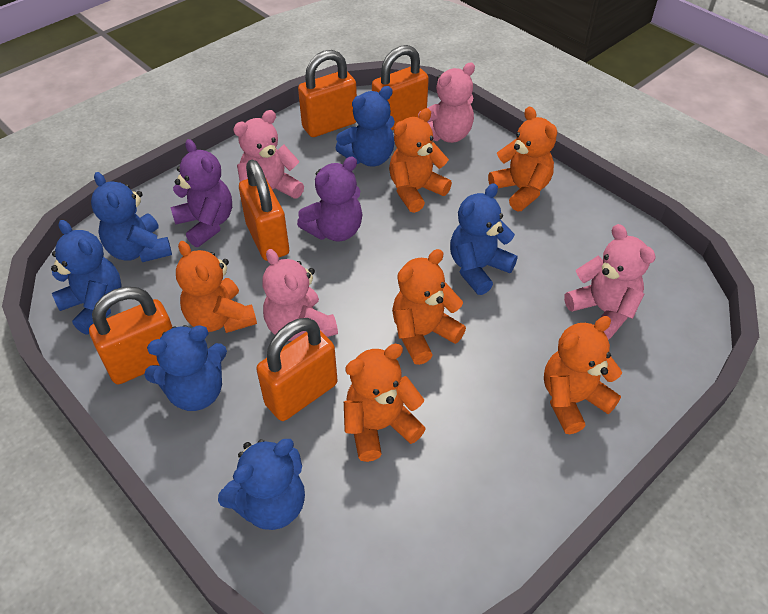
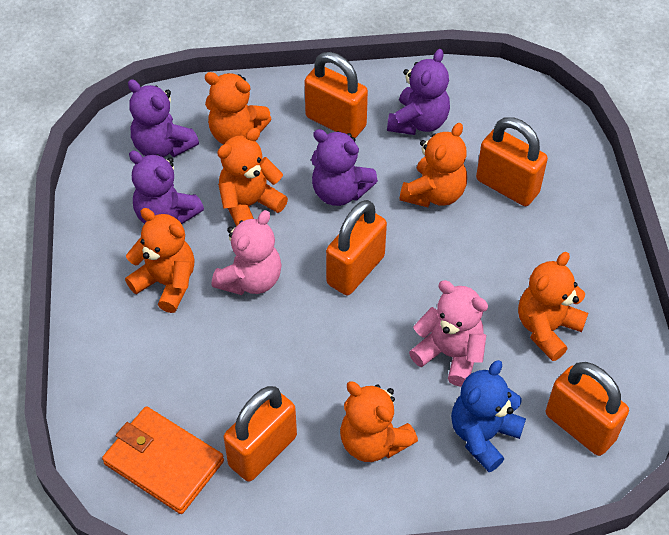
blue teddy bear: [51,220,122,335] [91,172,172,262] [144,325,227,411] [218,439,305,530] [335,86,395,167] [450,183,517,295] = 6 -> [451,360,526,472] = 1
orange wallet: none = 0 -> [102,406,224,514] = 1
pink teddy bear: [233,110,304,199] [262,249,338,341] [418,62,475,143] [564,224,656,340] = 4 -> [212,210,282,295] [409,280,488,387] = 2
purple teddy bear: [170,139,232,247] [297,156,363,242] = 2 -> [128,80,199,157] [129,150,204,224] [311,129,378,206] [387,49,450,135] = 4

